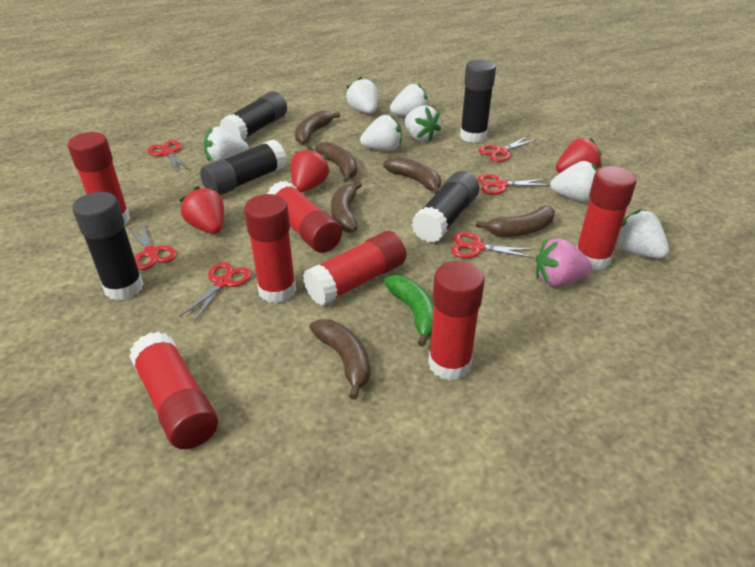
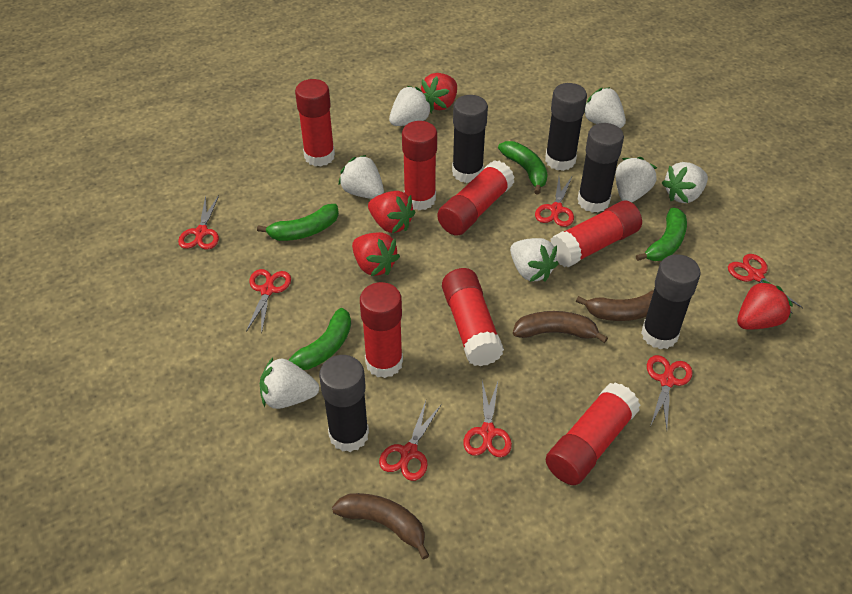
brown banana: [295,110,340,145] [309,319,370,400] [315,142,357,183] [331,182,362,233] [383,156,441,194] [476,206,555,237] = 6 -> [332,493,430,560] [513,311,608,343] [576,290,654,321] = 3
green banana: [384,275,434,347] = 1 -> [257,204,339,241] [289,308,351,370] [498,141,548,195] [636,207,687,261] = 4
pink strawberry: [535,238,592,287] = 1 -> none = 0
red scissors: [128,223,177,270] [147,140,190,173] [179,262,252,322] [451,232,534,258] [478,136,537,162] [478,174,549,195] = 6 -> [178,195,219,250] [246,269,291,334] [379,401,442,481] [463,381,512,457] [535,177,574,227] [647,355,692,430] [728,254,803,314] = 7
red strawberry: [180,186,224,234] [291,147,330,192] [556,137,602,173] = 3 -> [352,232,400,276] [368,191,416,233] [421,73,457,111] [737,280,793,330] = 4

